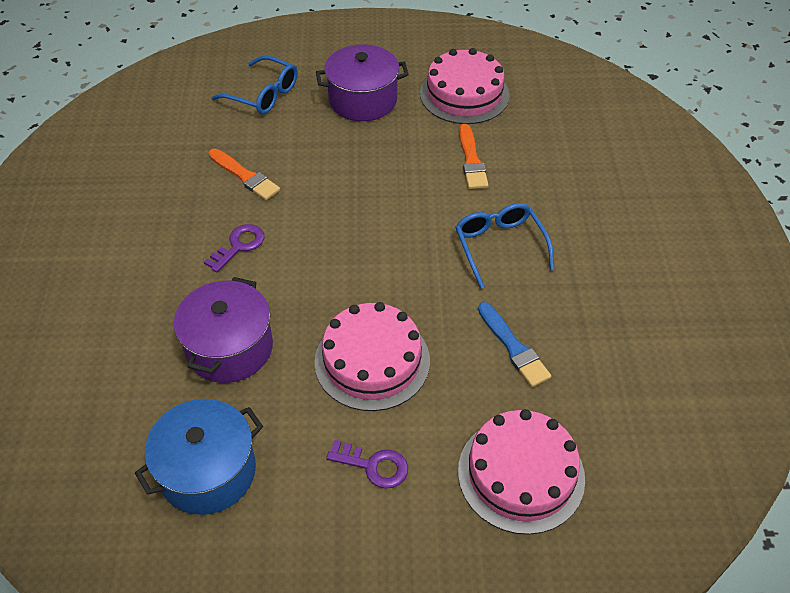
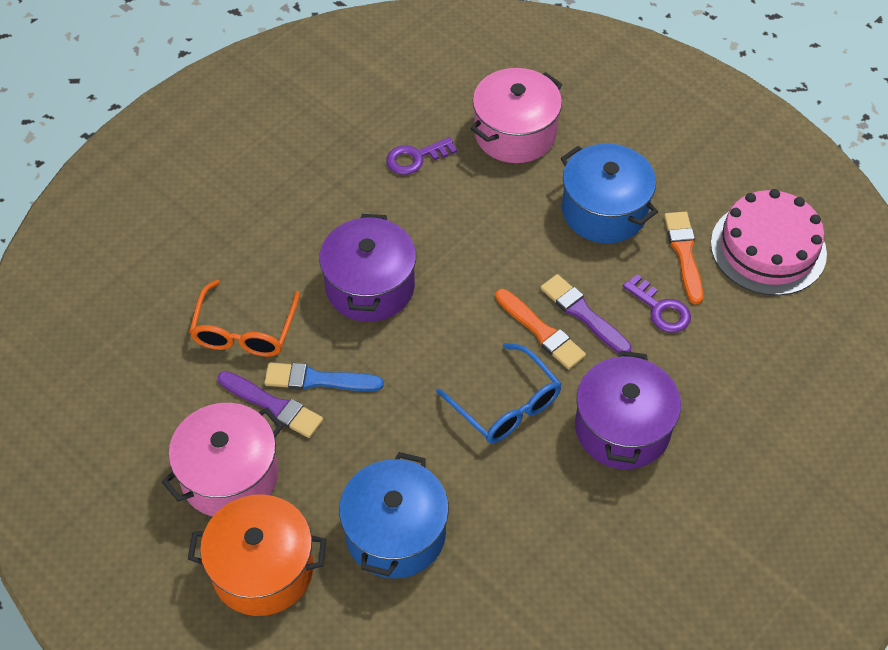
blue glasses: [211,55,298,114] [455,203,555,289] = 2 -> [436,343,562,443] = 1
blue pot: [135,399,263,515] = 1 -> [339,452,449,578] [561,144,658,243] = 2
orange glasses: none = 0 -> [189,280,300,357] = 1
orange pot: none = 0 -> [188,494,326,616] = 1
pink cake: [314,302,430,411] [420,48,510,124] [458,409,585,535] = 3 -> [711,189,827,296] = 1
pink pot: none = 0 -> [162,403,284,517] [470,68,563,163] = 2
purple brush: none = 0 -> [218,371,323,438] [540,274,632,353] = 2

